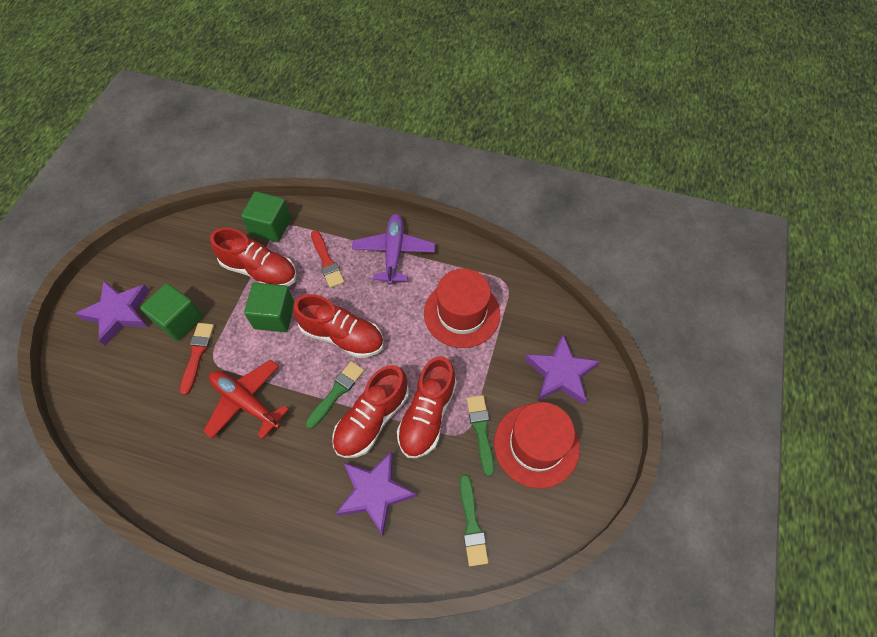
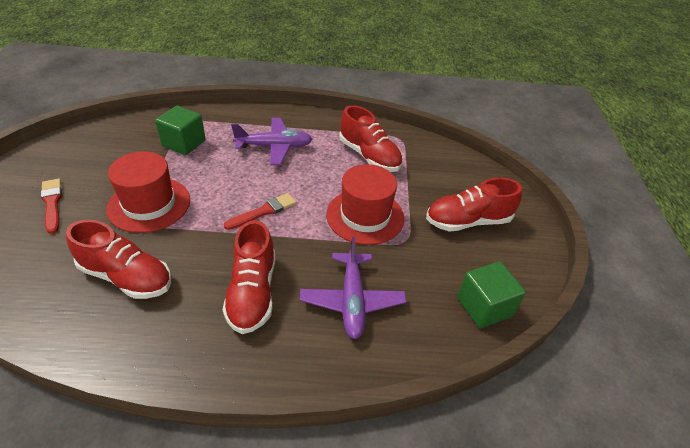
green brush: [306,361,364,429] [460,475,488,566] [467,395,494,477] = 3 -> none = 0
green cube: [140,283,203,341] [241,191,291,242] [244,283,294,332] = 3 -> [155,106,206,155] [457,261,526,328] = 2
purple plane: [352,214,435,285] = 1 -> [231,118,312,165] [300,237,407,339] = 2
purple star: [75,280,150,346] [335,451,417,535] [525,335,600,405] = 3 -> none = 0
red plane: [203,360,289,440] = 1 -> none = 0

